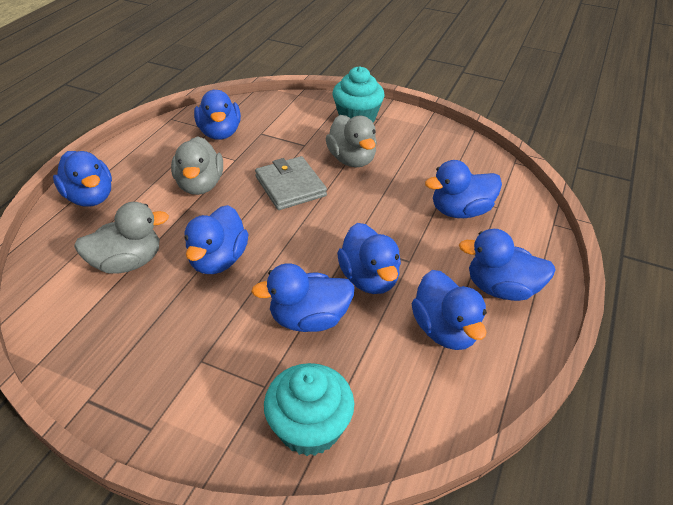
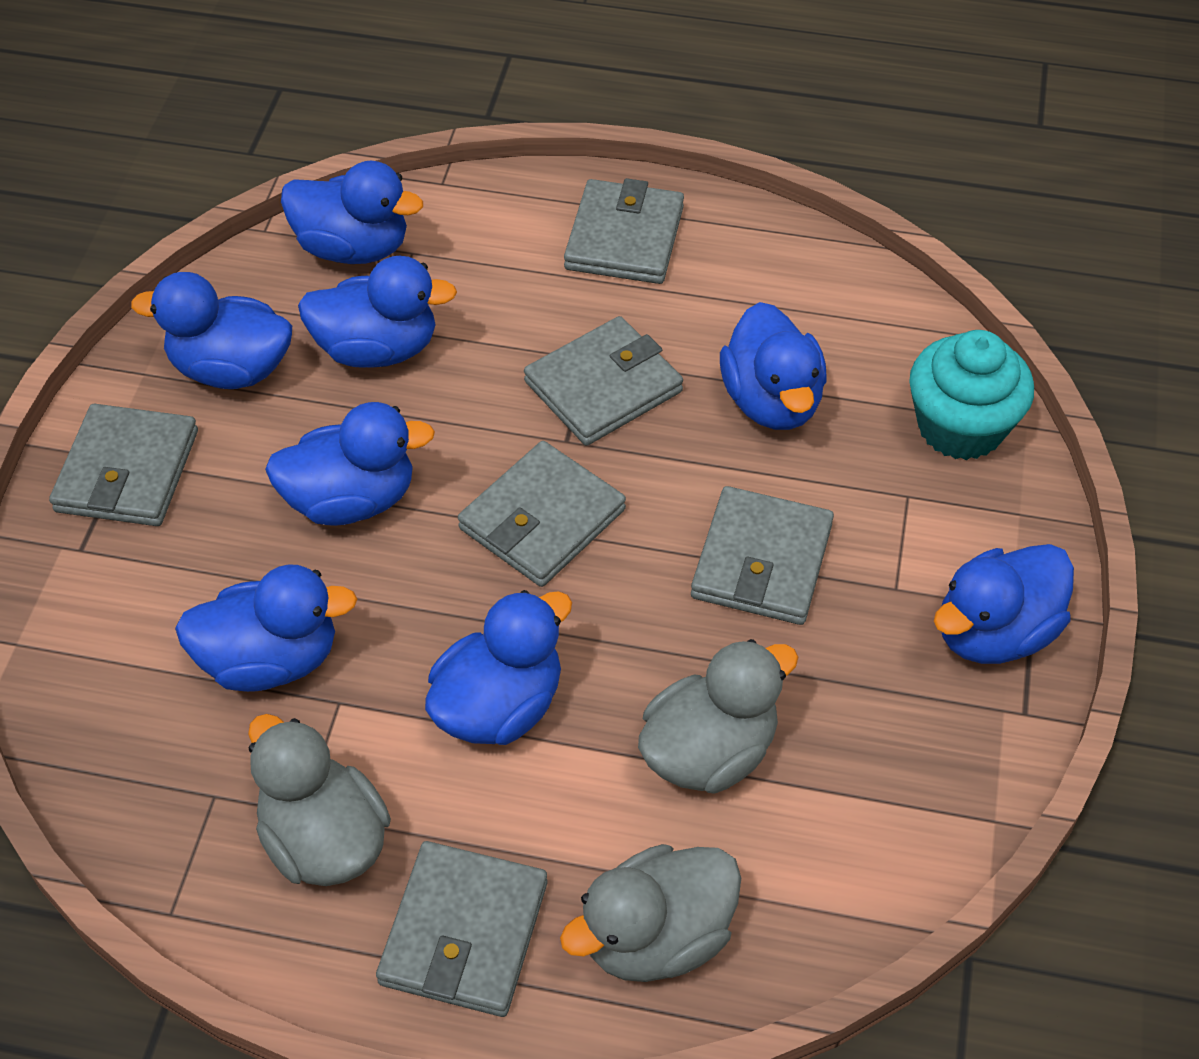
grey wallet: [255,156,327,210] = 1 -> [49,404,198,526] [376,841,547,1017] [458,441,626,587] [524,316,683,446] [564,178,684,284] [691,486,834,625] = 6
turquoise cupcake: [264,363,354,456] [333,66,384,122] = 2 -> [909,330,1034,460] = 1

